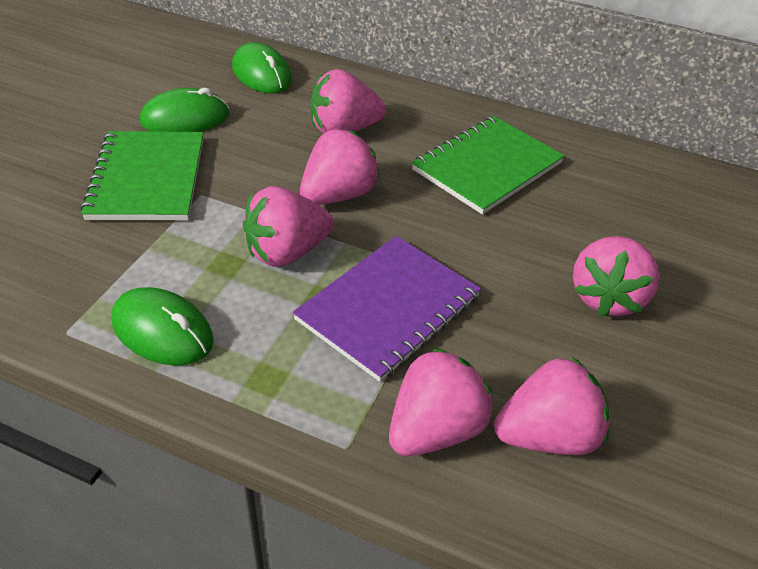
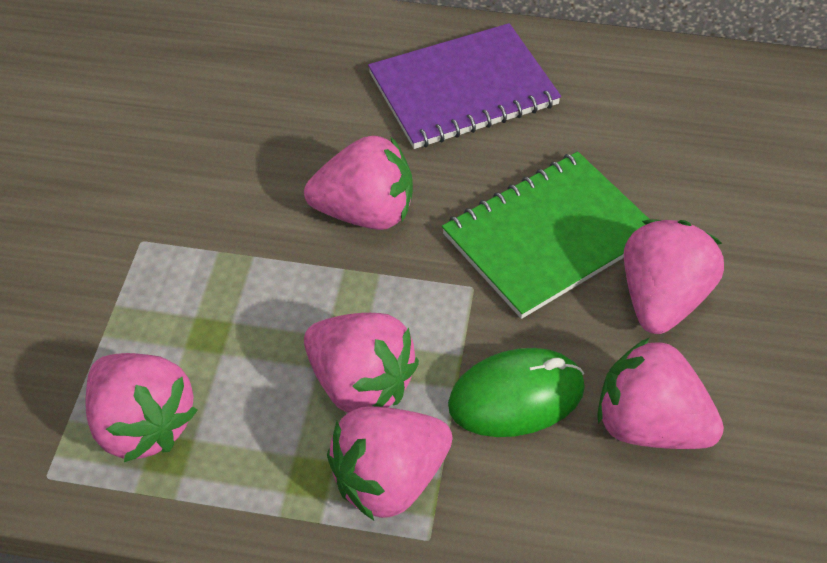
green mouse: [111,287,214,366] [140,88,229,132] [232,42,292,93] = 3 -> [448,348,585,437] = 1
green notebook: [80,131,203,220] [412,116,565,215] = 2 -> [442,151,650,319] = 1

